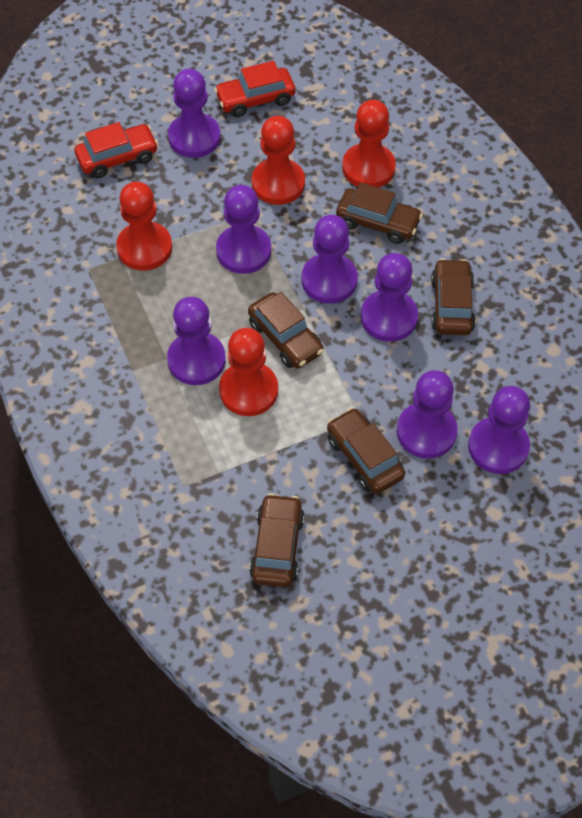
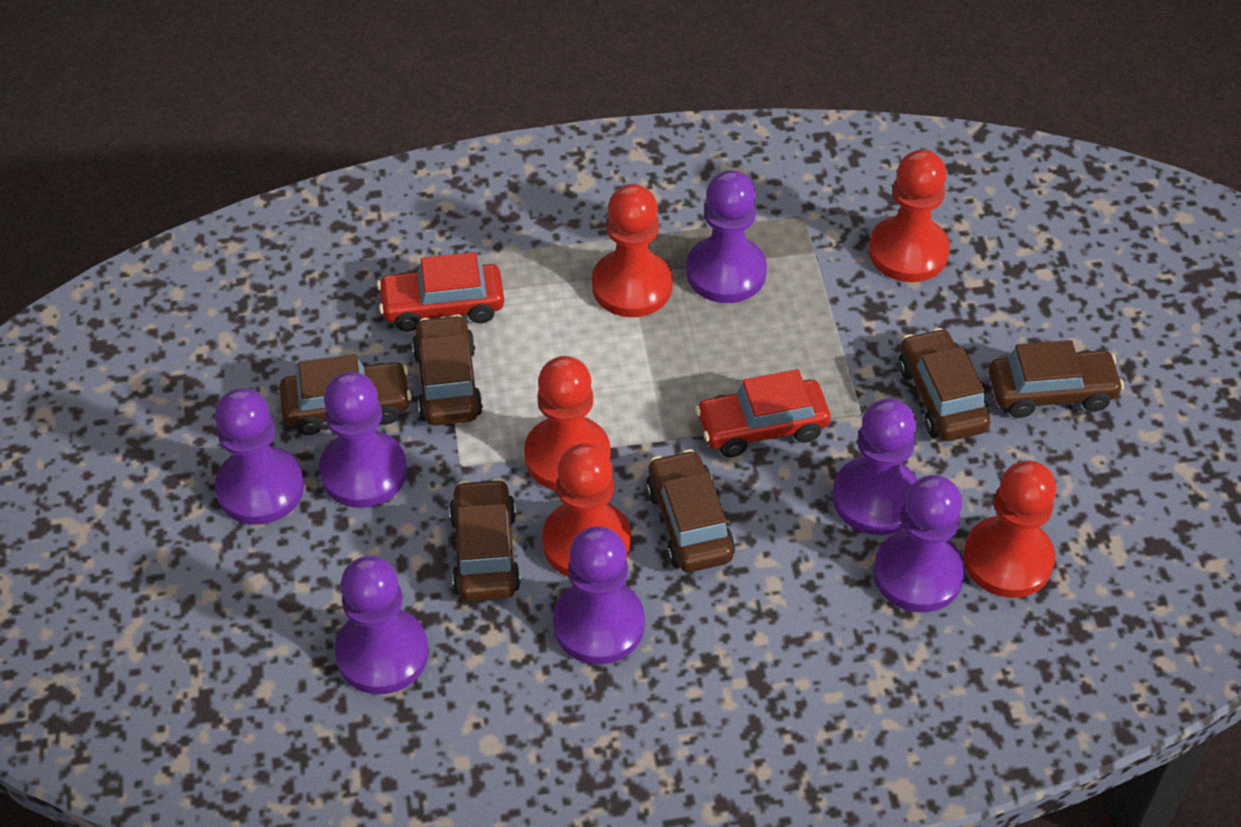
brown car: [248,292,324,368] [249,493,305,587] [327,408,405,494] [336,182,423,244] [431,258,476,335] = 5 -> [279,354,412,435] [412,314,483,426] [449,478,521,602] [646,449,735,572] [898,328,990,441] [989,340,1124,418] = 6
red pawn: [116,181,172,271] [219,328,278,416] [252,116,305,205] [342,100,396,188] = 4 -> [524,356,611,491] [542,443,631,577] [592,184,673,317] [869,149,950,282] [963,461,1056,598] = 5

